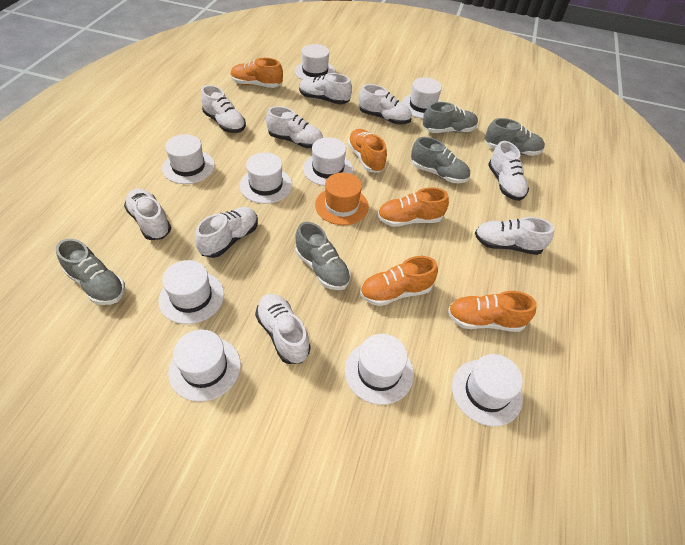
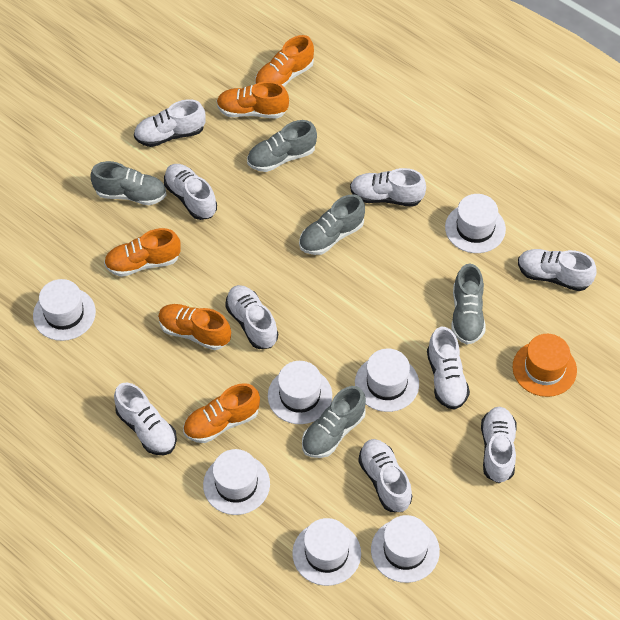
white hat: [158,260,224,324] [162,134,215,184] [168,329,241,402] [240,153,292,204] [295,44,336,80] [303,137,353,186] [345,334,414,405] [402,77,442,119] [452,354,523,426] = 9 -> [33,279,96,341] [203,449,270,515] [268,361,332,424] [292,518,361,586] [355,349,419,412] [371,515,440,583] [445,194,506,253] = 7

